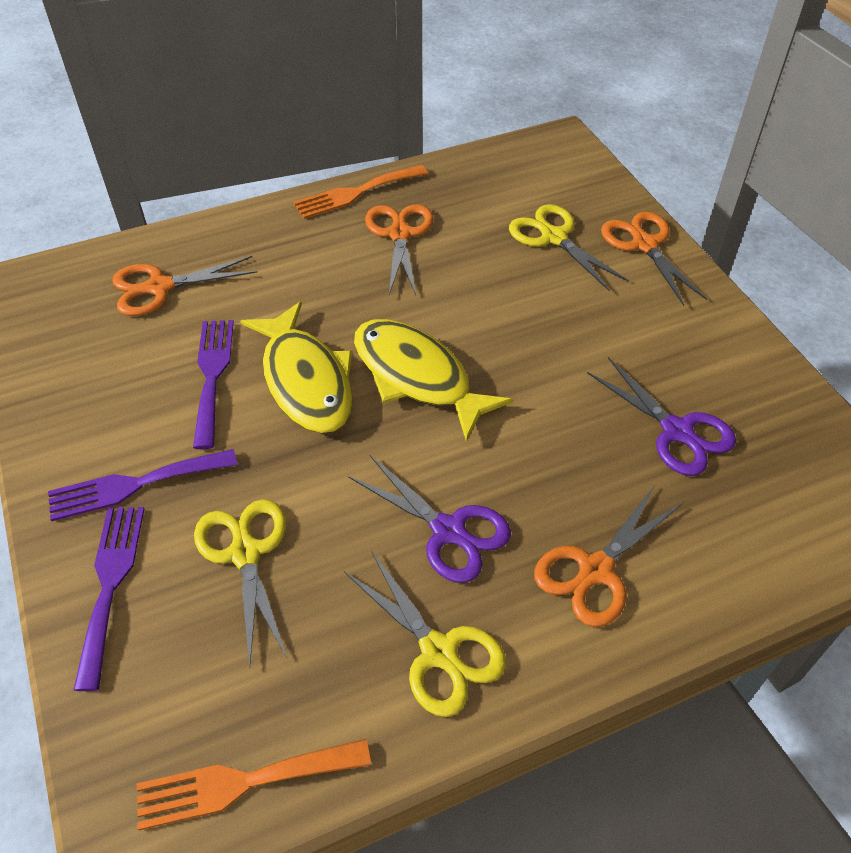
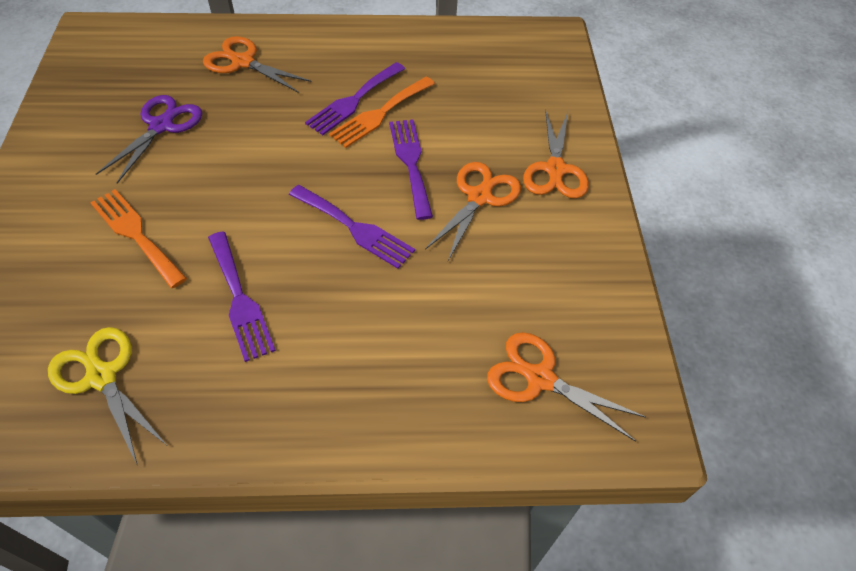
purple fork: [48,449,237,521] [74,507,144,691] [193,320,234,449] = 3 -> [208,232,276,362] [289,185,415,269] [305,62,405,135] [389,119,433,220] = 4
purple scissors: [348,455,511,583] [587,357,736,476] = 2 -> [96,95,202,184] = 1
yellow fish: [240,301,353,433] [354,319,514,442] = 2 -> none = 0
yellow scissors: [194,499,287,667] [344,550,506,717] [509,204,629,292] = 3 -> [48,327,166,466] = 1

